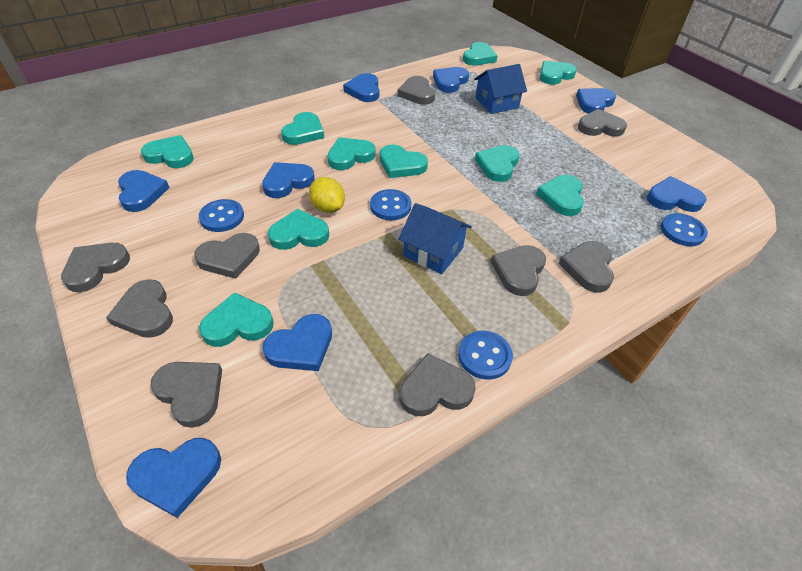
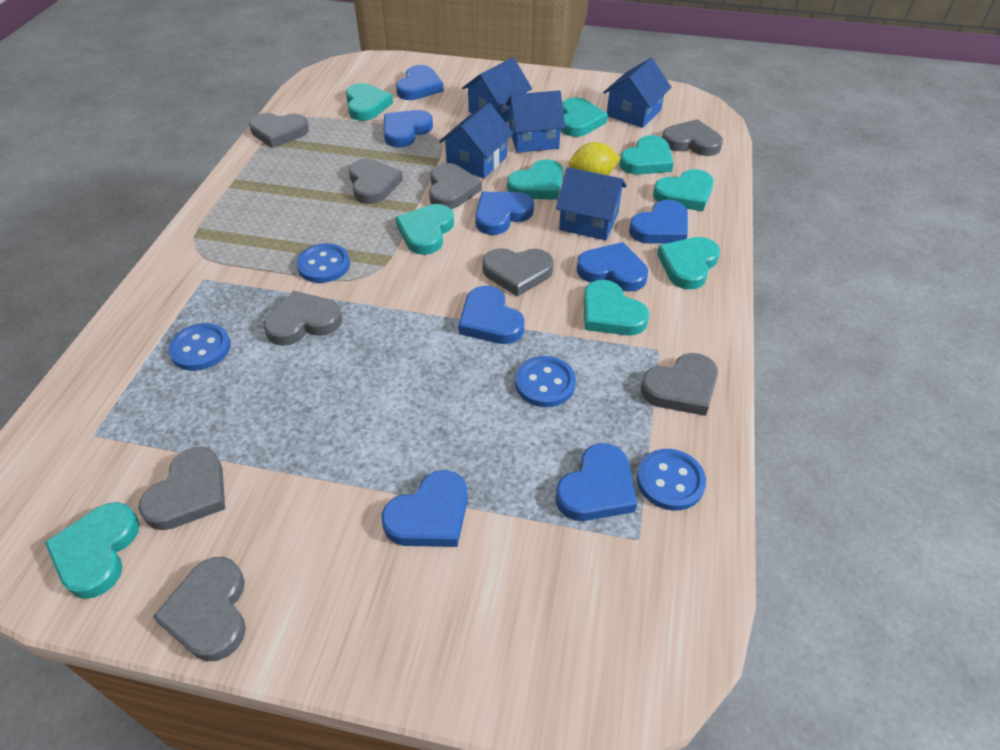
blue house: [399,203,472,274] [474,64,527,114] = 2 -> [439,103,514,178] [462,57,532,122] [506,90,565,153] [556,167,627,240] [603,58,671,128] = 5
turquoise heart: [141,135,194,168] [199,292,274,347] [268,208,329,250] [281,112,324,145] [327,137,376,170] [380,145,428,178] [463,42,498,66] [475,145,519,182] [536,175,584,216] [540,61,577,85] = 10 -> [45,502,140,599] [346,83,393,121] [396,204,454,255] [507,159,563,200] [561,97,608,137] [583,280,650,336] [620,135,674,175] [653,169,714,211] [657,237,720,289] = 9

